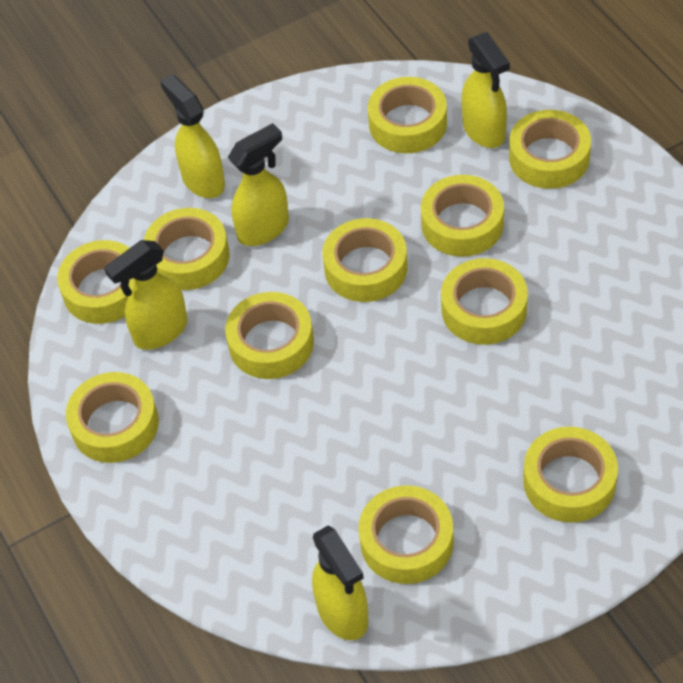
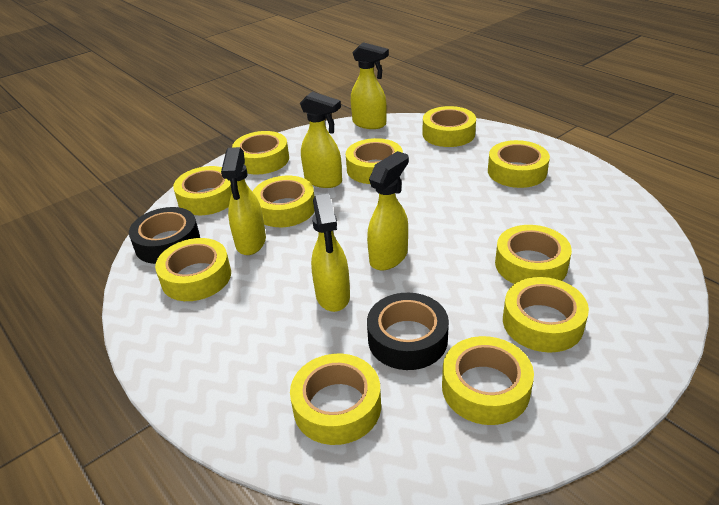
black tape: none = 0 -> [129,207,200,264] [367,293,449,370] = 2

